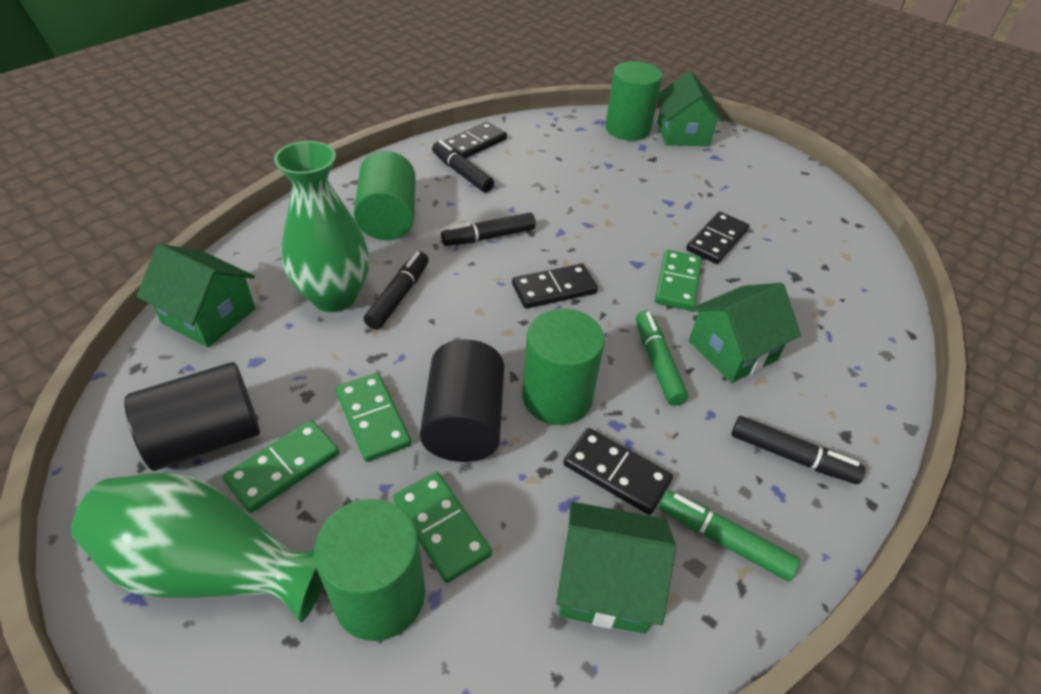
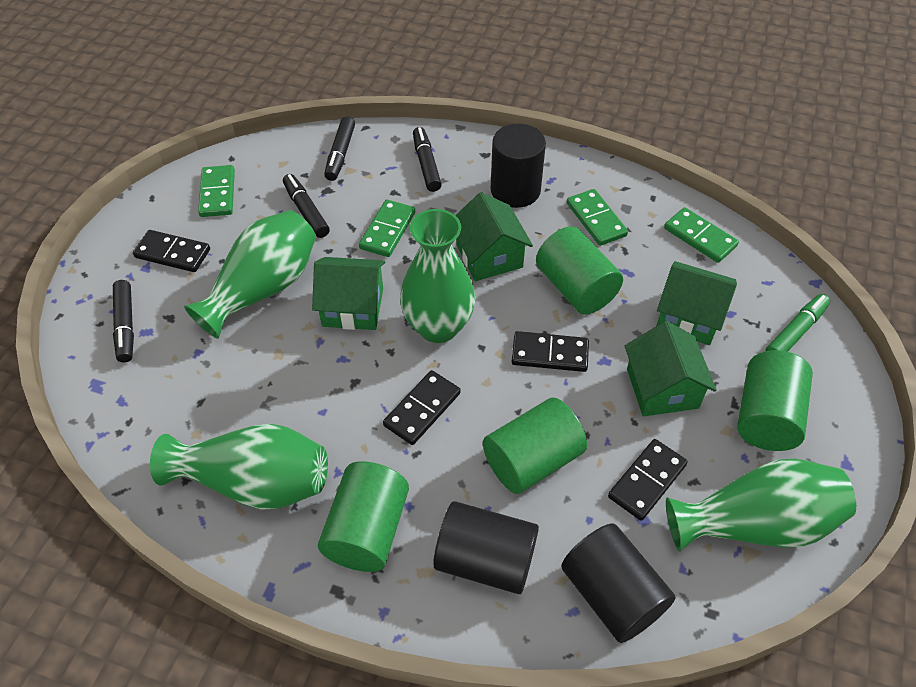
black cylinder: [124,362,260,471] [420,339,504,462] = 2 -> [433,501,539,594] [491,124,546,208] [561,523,676,643] = 3
green marker: [636,311,688,406] [659,490,800,582] = 2 -> [766,294,830,352] = 1
green vase: [71,472,323,622] [274,141,370,312] = 2 -> [150,424,328,509] [184,210,316,339] [400,209,475,343] [666,459,856,552] = 4

